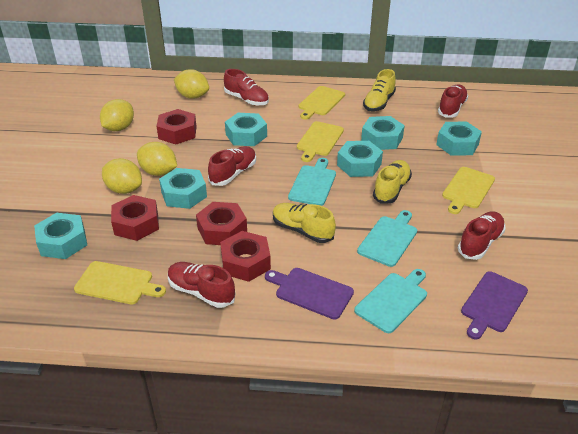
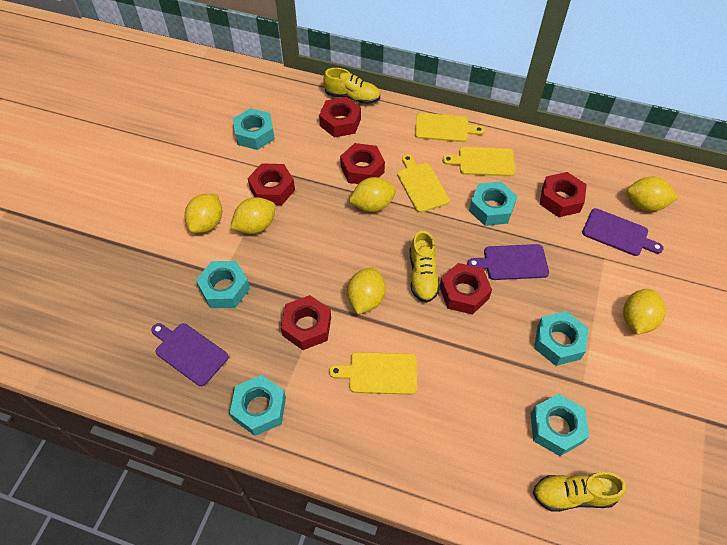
purple cutting board: [265,268,354,320] [461,271,528,339] = 2 -> [151,323,229,386] [467,244,549,280] [582,208,664,256] = 3
red nut: [111,195,159,241] [156,109,197,144] [196,202,247,245] [220,231,271,282] = 4 -> [248,163,295,205] [281,295,331,350] [319,97,361,138] [340,143,385,184] [440,263,492,315] [540,172,587,217] = 6
red shoe: [168,262,235,308] [208,146,256,186] [224,69,269,106] [438,84,468,118] [458,211,506,260] = 5 -> none = 0
turquoise cutting board: [288,158,336,206] [354,269,427,333] [357,210,417,267] = 3 -> none = 0
yellow lemon: [100,99,134,131] [102,158,142,194] [137,142,177,176] [174,69,209,99] = 4 -> [185,194,222,233] [231,197,276,234] [347,268,386,314] [349,177,396,212] [623,289,666,334] [627,176,678,211] = 6

